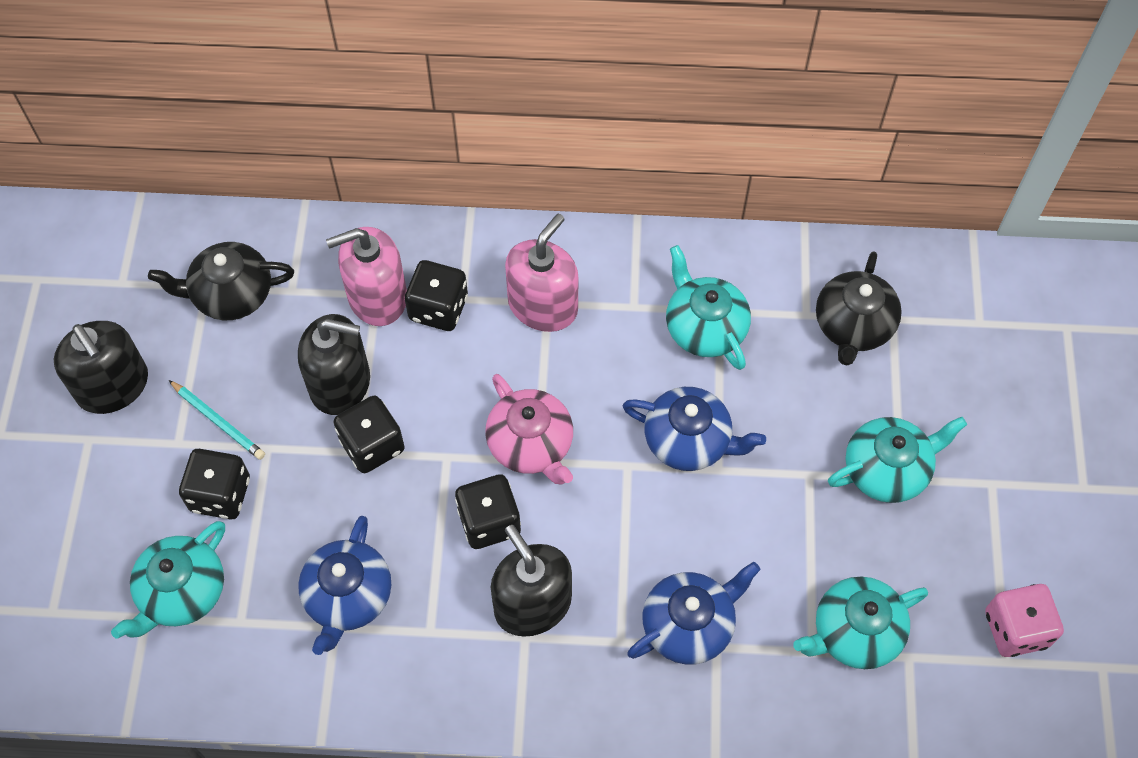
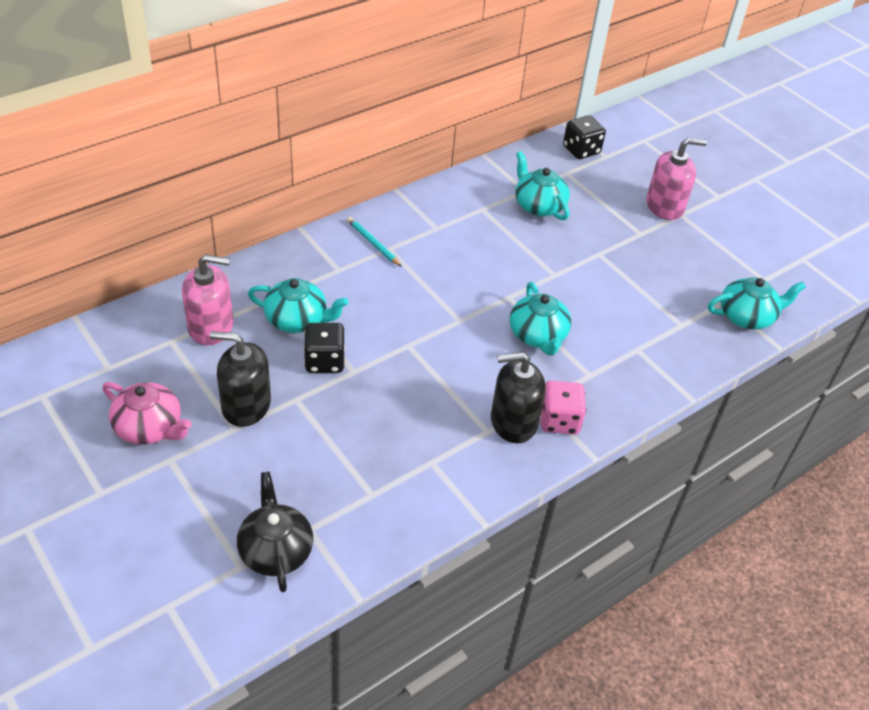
black dice: [179,449,250,519] [334,395,405,473] [405,260,468,331] [455,474,521,549] = 4 -> [304,323,345,373] [563,115,606,159] = 2
black soap dispenser: [54,321,148,414] [298,314,370,415] [491,525,572,637] = 3 -> [210,331,271,427] [491,352,546,443] = 2
black teapot: [148,242,294,320] [816,251,902,365] = 2 -> [237,471,313,592] = 1
blue teapot: [298,516,391,655] [623,387,766,471] [627,562,761,665] = 3 -> none = 0

